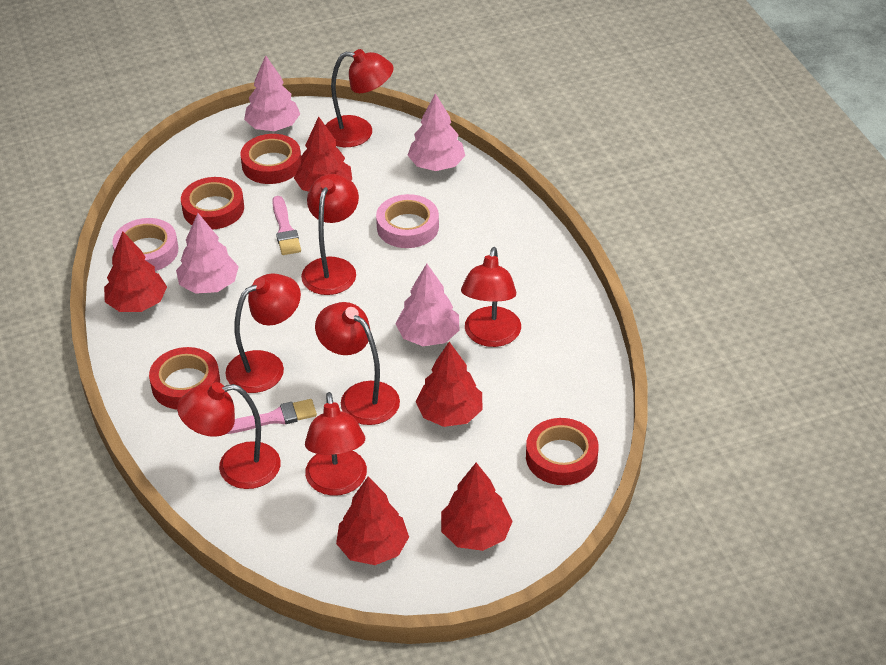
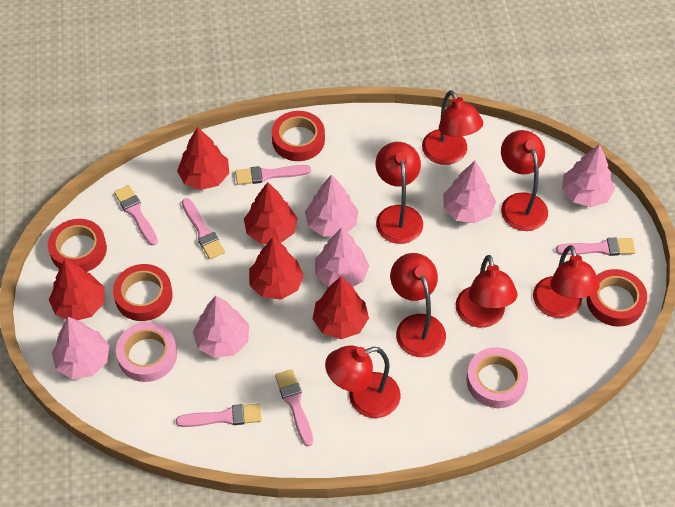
pink brush: [227,399,317,434] [272,196,301,255] = 2 -> [114,185,158,246] [176,404,262,427] [182,198,225,259] [235,165,311,185] [275,369,313,446] [556,238,636,256] = 6
pink tree: [176,213,239,294] [244,55,300,131] [396,264,459,346] [408,93,465,171] = 4 -> [52,317,109,379] [193,296,249,358] [305,174,358,236] [315,227,369,287] [443,161,496,223] [562,144,615,207] = 6

